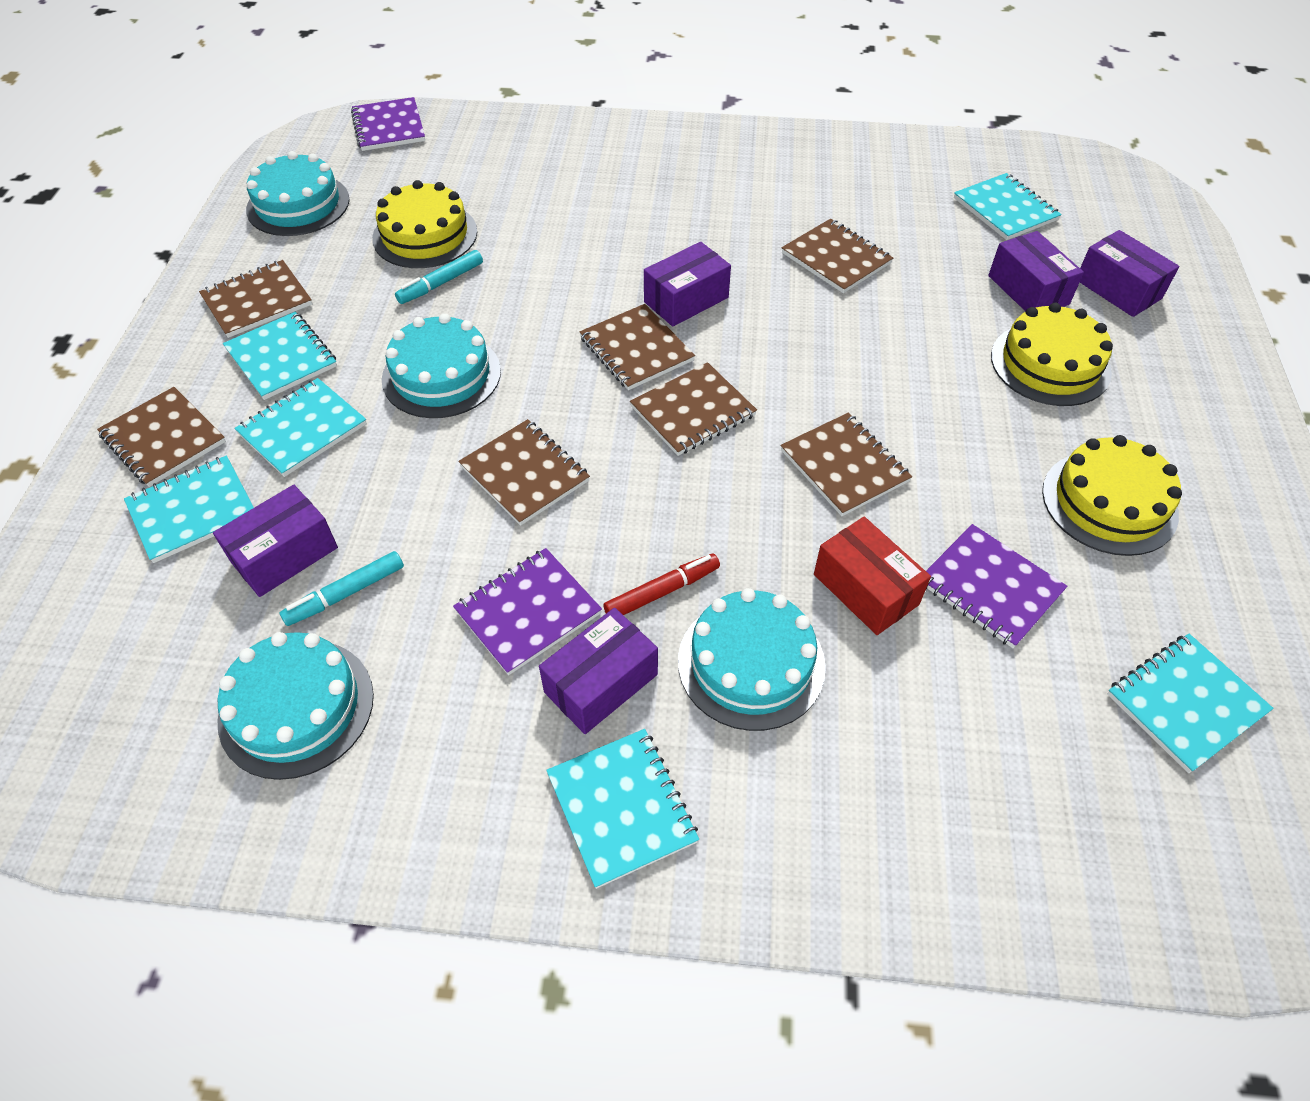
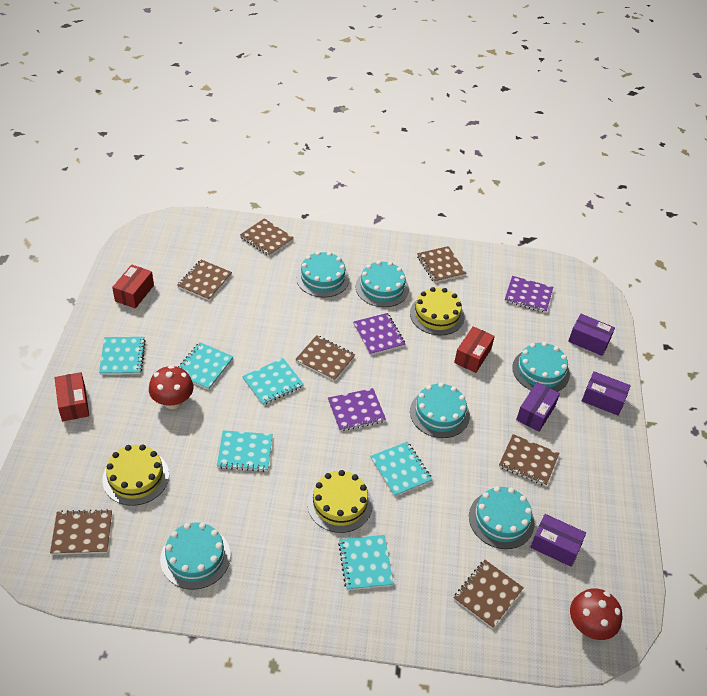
purple box: [213,485,338,597] [539,608,658,734] [644,242,731,327] [988,231,1084,312] [1080,230,1179,317] = 5 -> [516,382,560,432] [530,514,586,567] [568,314,615,356] [582,371,631,416] = 4
red box: [814,517,931,635] = 1 -> [55,372,89,421] [112,264,154,309] [454,326,495,373] = 3
red marker: [603,554,720,615] = 1 -> none = 0
red mushroom: none = 0 -> [149,365,194,409] [570,588,622,640] = 2
turquoise cake: [218,632,374,780] [246,151,350,236] [382,313,501,418] [678,588,826,731] = 4 -> [160,522,231,589] [296,251,350,298] [356,260,409,307] [410,383,470,438] [469,486,535,549] [512,342,570,392] = 6
turquoise marker: [279,551,404,626] [395,250,483,304] = 2 -> none = 0

